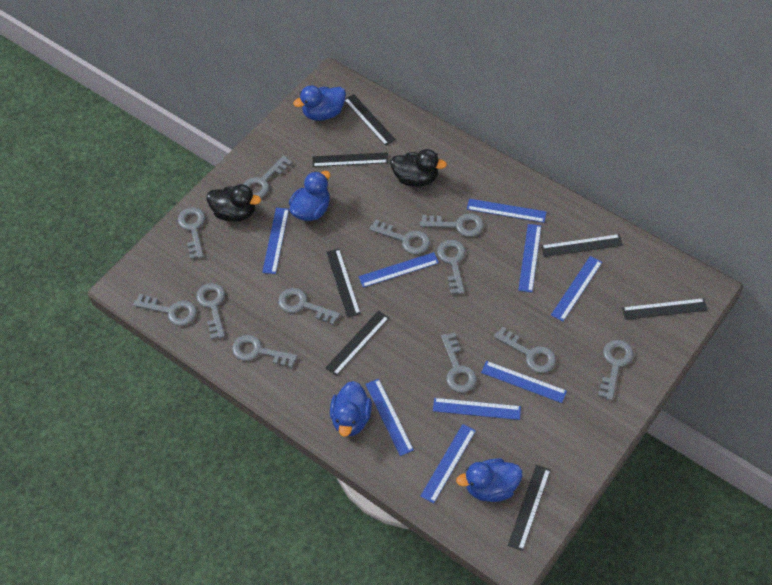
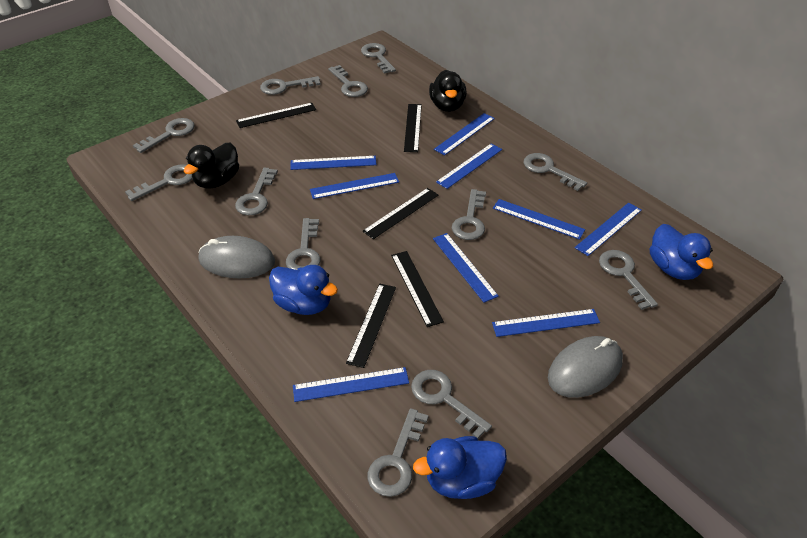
black ruler: [312,152,388,167] [325,310,389,376] [326,249,361,318] [345,94,396,146] [508,465,551,551] [541,234,623,257] [622,298,707,320] = 7 -> [236,103,316,128] [346,284,396,368] [362,188,439,239] [391,251,444,327] [404,104,422,152] = 5
blue duck: [289,171,330,221] [293,85,346,121] [330,381,372,437] [456,458,522,502] = 4 -> [269,265,338,315] [413,436,507,499] [650,224,713,280] = 3
grey mouse: none = 0 -> [198,236,275,279] [548,336,623,398] = 2

